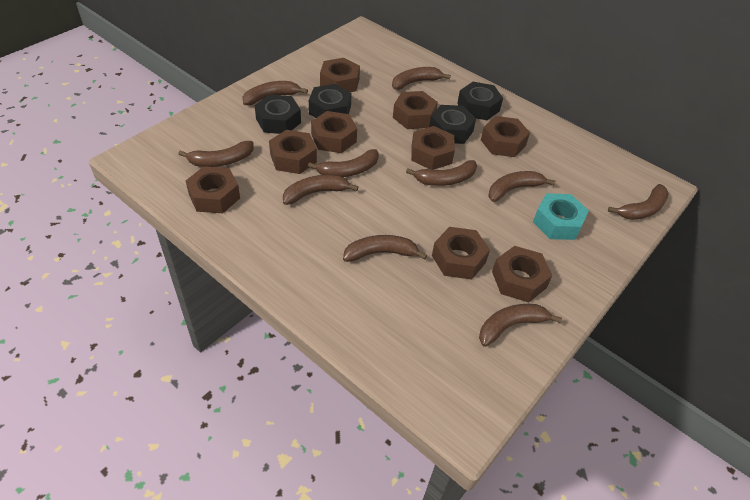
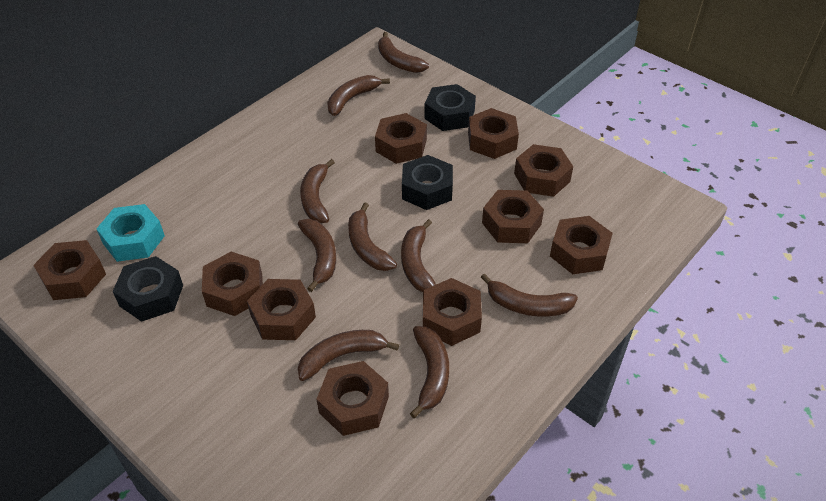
black nut: [255,94,301,134] [309,84,352,118] [429,105,476,144] [457,82,503,120] = 4 -> [113,256,183,322] [402,155,453,210] [424,84,476,131] = 3
brown banana: [178,141,253,167] [242,81,308,105] [283,175,358,205] [308,149,379,177] [343,235,427,262] [392,67,451,90] [406,160,477,186] [479,304,562,347] [488,171,555,202] [608,184,669,220] = 10 -> [298,219,336,292] [298,330,399,381] [300,159,335,223] [327,75,390,116] [348,203,397,271] [378,32,429,73] [401,219,436,292] [410,326,449,418] [481,273,578,317] = 9
brown nut: [186,166,240,213] [269,130,317,174] [311,111,357,153] [320,58,360,92] [393,91,438,129] [411,126,455,170] [432,227,490,280] [481,116,530,157] [492,246,552,302] = 9 -> [33,240,106,300] [202,252,263,316] [247,279,316,340] [317,361,389,436] [375,113,427,164] [423,278,482,346] [468,108,519,159] [482,190,544,243] [514,144,573,197] [550,216,613,274] = 10

